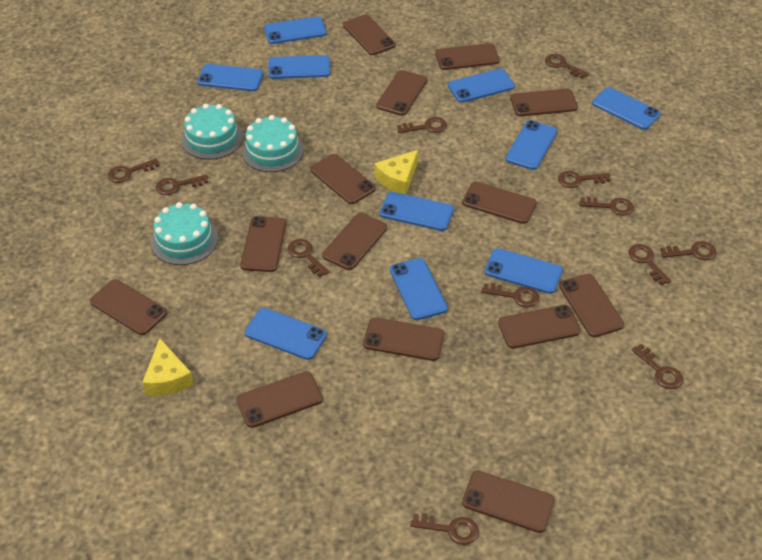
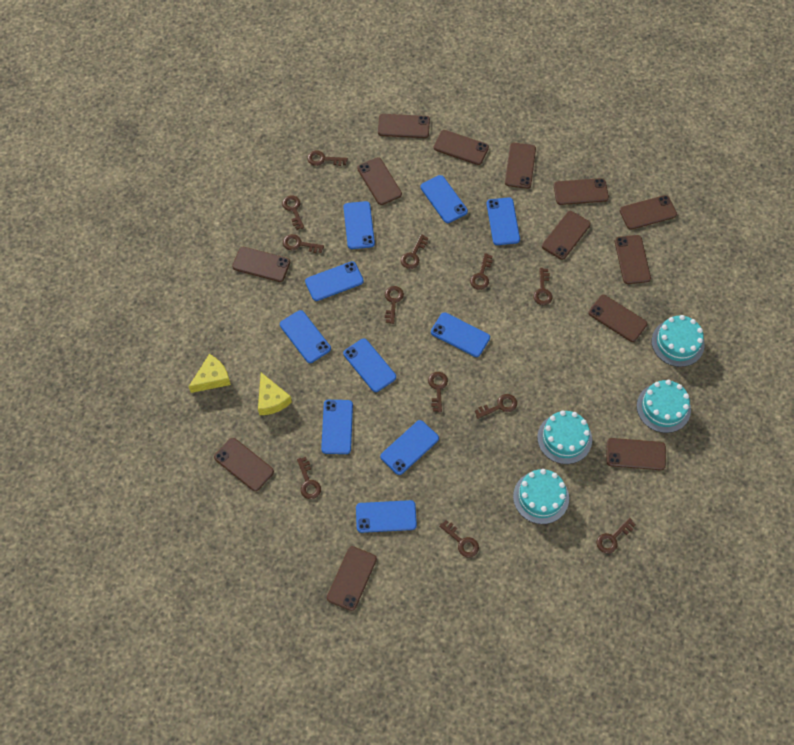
brown phone: [90,279,167,335] [236,371,323,428] [240,216,286,272] [310,154,376,204] [322,213,387,270] [343,15,396,55] [363,317,444,361] [376,70,427,116] [435,43,500,70] [462,182,537,224] [462,471,555,533] [498,305,580,349] [510,89,578,116] [559,274,624,337] = 14 -> [214,438,274,491] [232,247,290,282] [327,546,377,611] [357,157,402,205] [378,114,430,138] [434,130,489,165] [505,143,536,189] [542,211,591,260] [554,178,609,205] [588,295,647,342] [607,438,666,470] [615,235,651,284] [620,195,677,230] = 13
turquoise cake: [151,202,218,265] [181,104,243,160] [242,115,304,172] = 3 -> [513,469,569,524] [537,410,592,464] [637,380,691,433] [652,315,705,367] = 4

